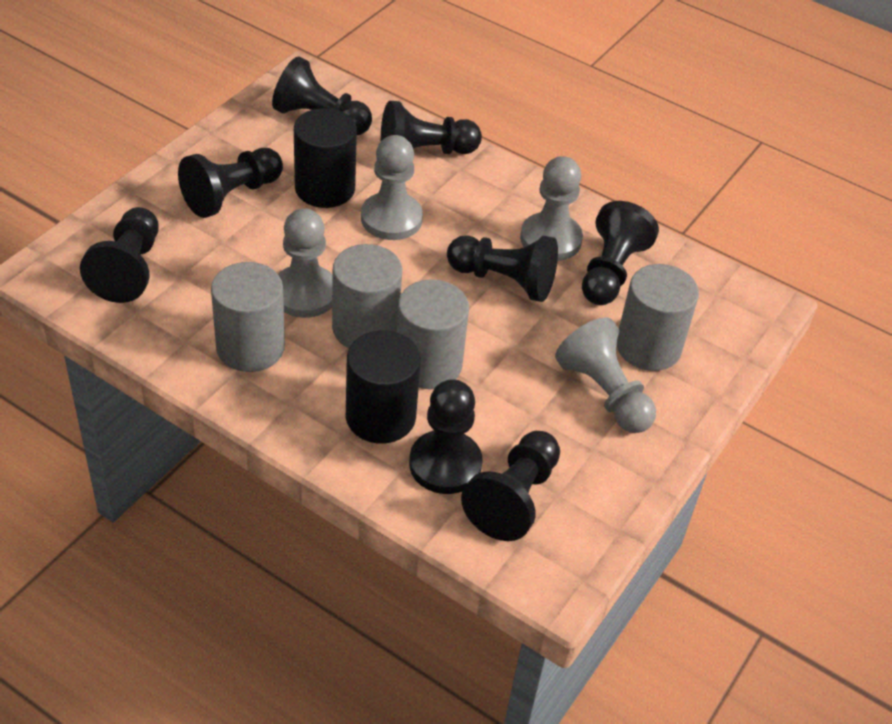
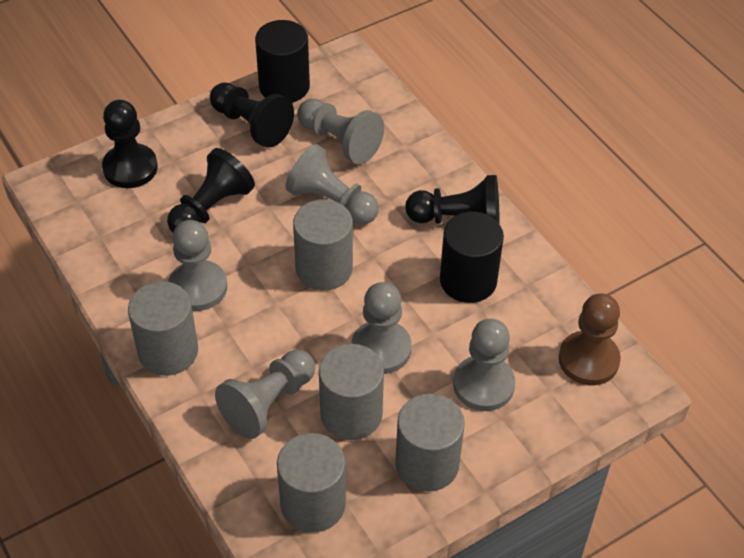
black pawn: [80,207,159,303] [178,148,283,218] [272,56,372,135] [381,101,482,154] [409,379,483,494] [447,235,558,302] [461,431,560,541] [582,201,659,305] = 8 -> [102,100,158,188] [167,148,255,232] [210,82,294,148] [405,175,499,224] = 4
brown pawn: none = 0 -> [559,294,621,385] = 1
grey cylinder: [211,262,285,372] [332,244,402,348] [396,279,469,389] [617,264,699,371] = 4 -> [128,281,198,376] [277,433,346,533] [293,199,353,290] [319,344,384,440] [395,394,465,492] = 5
grey pawn: [278,208,333,318] [361,135,423,240] [520,156,583,261] [555,317,656,433] = 4 -> [168,220,227,311] [215,349,315,439] [285,144,379,225] [297,99,384,164] [351,282,412,374] [453,319,515,411] = 6

